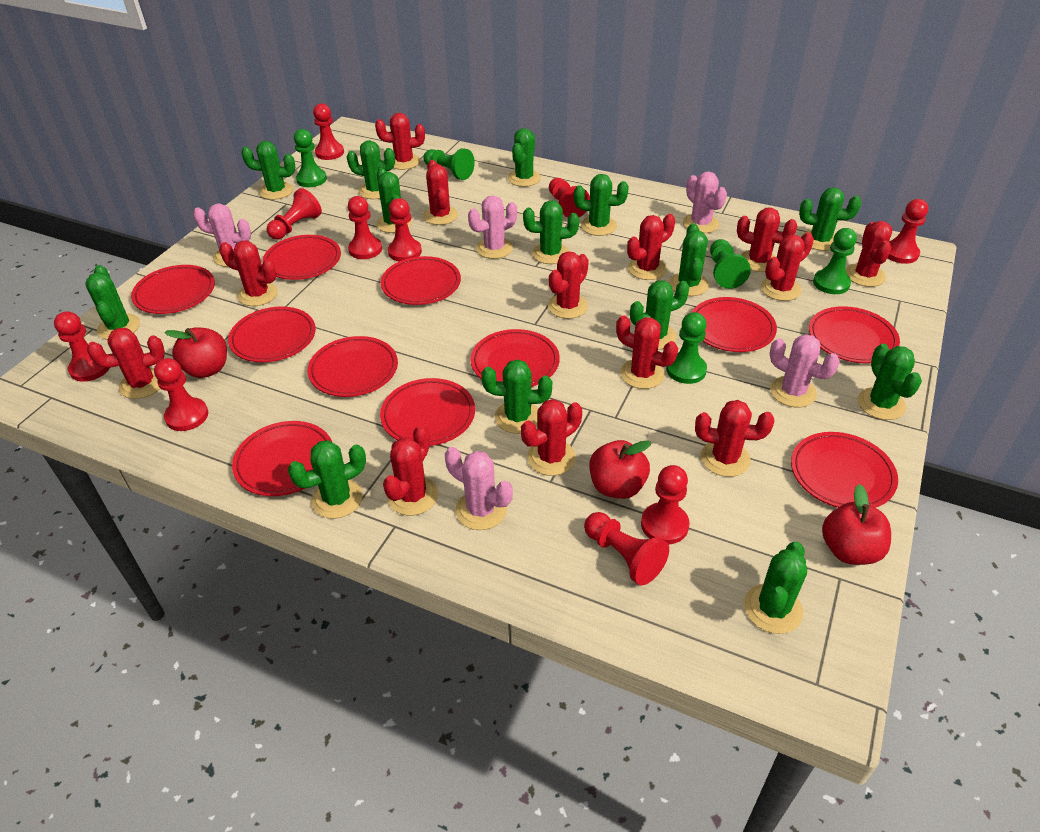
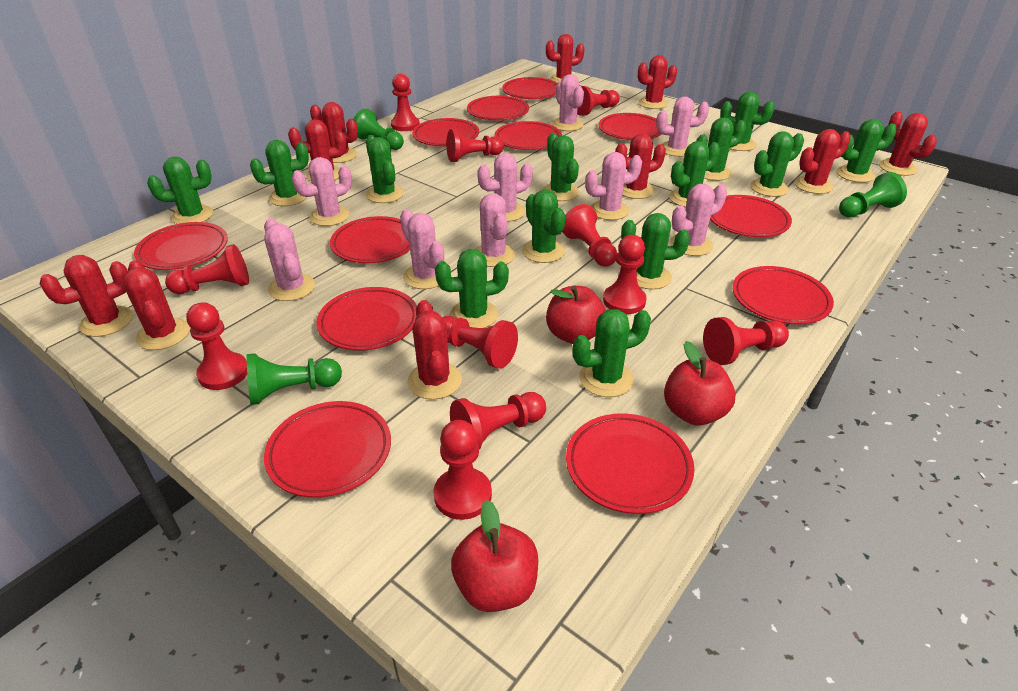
green cactus: [85,265,140,340] [241,141,295,200] [288,440,366,519] [347,140,395,199] [376,168,412,233] [481,359,552,434] [508,128,541,187] [523,200,579,264] [574,174,629,236] [630,281,689,350] [669,223,709,296] [744,542,807,634] [799,187,861,251] [858,344,922,420] = 14 -> [147,157,213,224] [250,140,309,206] [366,135,404,203] [435,249,509,328] [522,190,565,263] [542,133,580,201] [573,309,651,397] [621,213,690,289] [669,141,720,207] [696,117,746,181] [720,92,775,151] [750,131,804,197] [836,119,897,183] = 13
green pawn: [294,129,327,187] [423,148,475,180] [666,312,707,384] [710,239,751,289] [813,228,857,294] = 5 -> [247,353,342,405] [354,109,404,150] [839,172,907,218] = 3
pink cactus: [193,204,251,267] [445,447,513,530] [468,196,517,259] [683,171,727,233] [770,334,840,407] = 5 -> [264,218,315,301] [292,157,352,226] [400,209,444,289] [475,193,515,267] [477,153,533,222] [552,74,584,131] [585,152,642,220] [656,96,709,157] [670,183,727,256] = 9
red cactus: [87,328,165,399] [219,241,278,306] [375,113,425,170] [383,425,438,516] [423,160,458,225] [521,399,582,476] [548,251,589,319] [616,315,678,389] [627,214,675,280] [695,400,774,477] [737,208,797,272] [761,232,814,301] [846,221,893,287] = 13 -> [40,255,133,337] [123,260,190,350] [288,119,347,181] [310,102,358,163] [407,300,462,400] [546,34,585,83] [615,133,666,199] [638,55,677,109] [794,129,851,194] [879,112,937,176] = 10
red pawn: [54,311,110,382] [154,358,208,431] [267,188,322,239] [313,103,344,160] [348,196,382,259] [388,198,422,261] [549,178,590,218] [584,512,669,585] [641,465,690,544] [888,199,928,264] = 10 -> [165,244,249,294] [186,302,247,390] [391,74,420,131] [433,420,492,520] [442,316,518,369] [447,129,504,162] [450,392,546,450] [562,204,617,267] [577,86,620,116] [603,235,646,314] [703,317,789,365] = 11
red plate: [131,265,215,314] [228,306,316,362] [232,421,332,496] [263,235,341,280] [308,336,398,397] [380,378,475,446] [381,256,461,305] [471,329,560,387] [691,297,777,352] [791,432,898,508] [809,306,900,363] = 11 -> [134,222,228,270] [264,401,391,498] [316,287,417,350] [330,216,410,263] [412,118,479,147] [467,96,529,120] [495,121,562,150] [502,77,558,99] [566,413,694,514] [599,113,661,140] [710,195,792,237] [732,266,834,324] = 12

